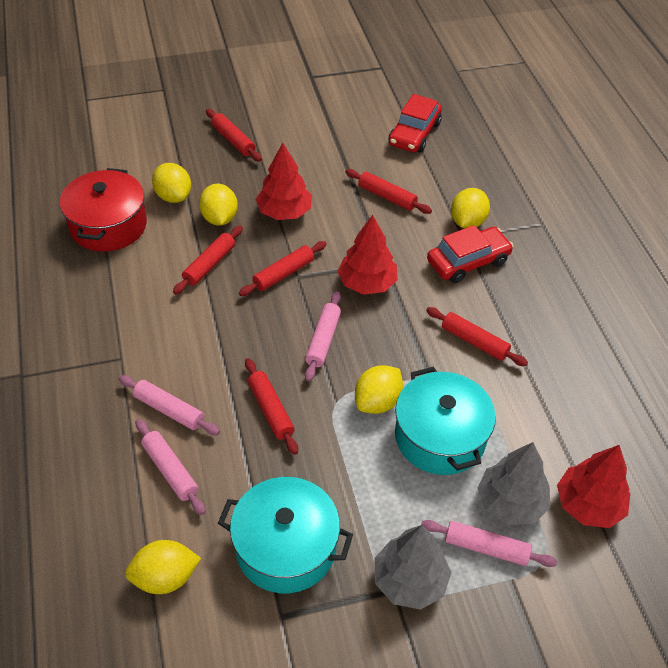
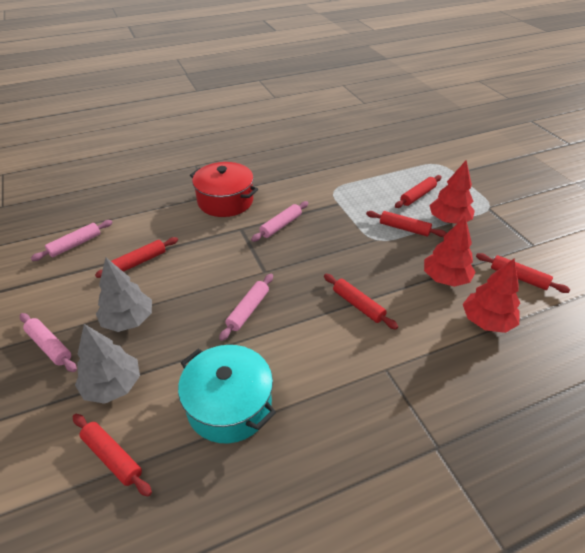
red car: [388,94,442,153] [427,225,513,283] = 2 -> none = 0
turquoise pot: [218,477,353,593] [395,367,496,475] = 2 -> [178,345,276,443] = 1
yellow lemon: [125,540,201,594] [152,163,191,203] [199,184,238,226] [355,365,403,414] [451,188,490,228] = 5 -> none = 0

